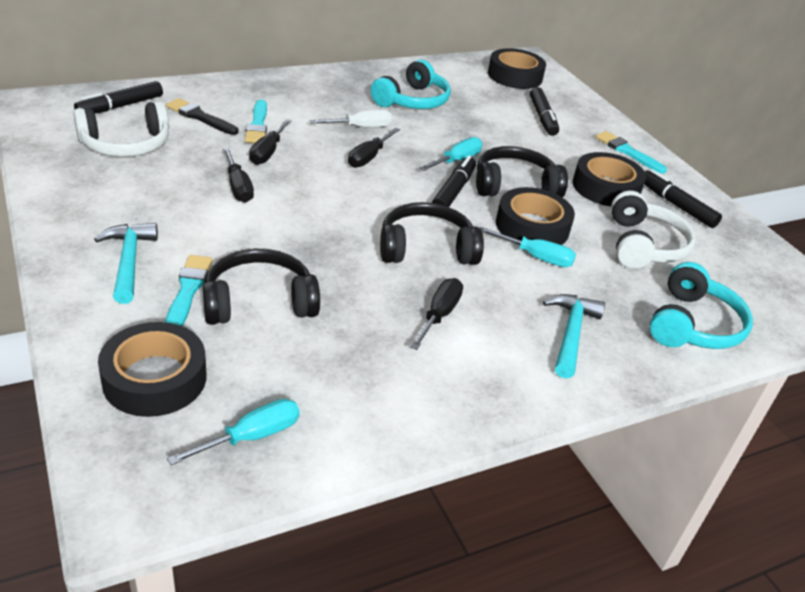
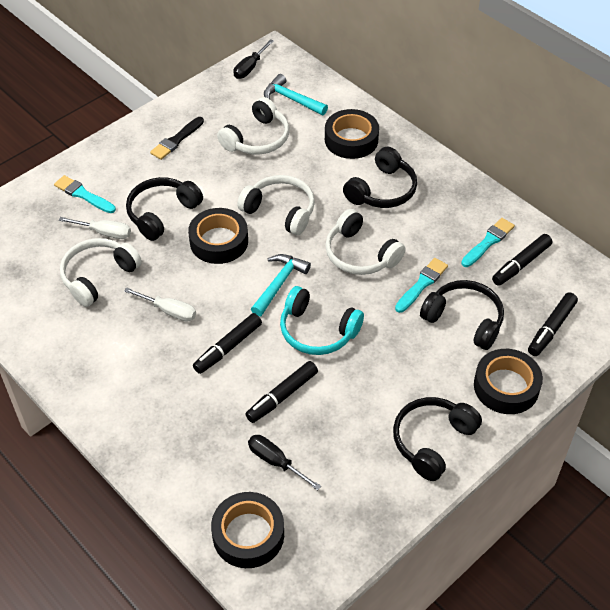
black headphones: [203,249,320,325] [380,202,484,265] [476,146,568,197] = 3 -> [126,177,203,241] [343,146,417,208] [393,397,482,481] [420,280,504,350] = 4
black screwdriver: [223,147,254,203] [249,119,292,165] [348,128,400,168] [410,278,463,350] = 4 -> [234,39,274,79] [248,435,321,490] = 2
turquoise headphones: [371,59,451,109] [650,262,753,349] = 2 -> [280,286,364,355] = 1
turquoise screwdriver: [167,399,300,465] [420,137,482,171] [480,227,576,267] = 3 -> none = 0
white headphones: [73,101,169,157] [611,191,696,268] = 2 -> [60,238,142,307] [217,97,289,154] [237,175,315,235] [325,209,405,275] = 4
white screwdriver: [309,110,392,127] = 1 -> [59,217,131,239] [124,288,196,322] = 2

